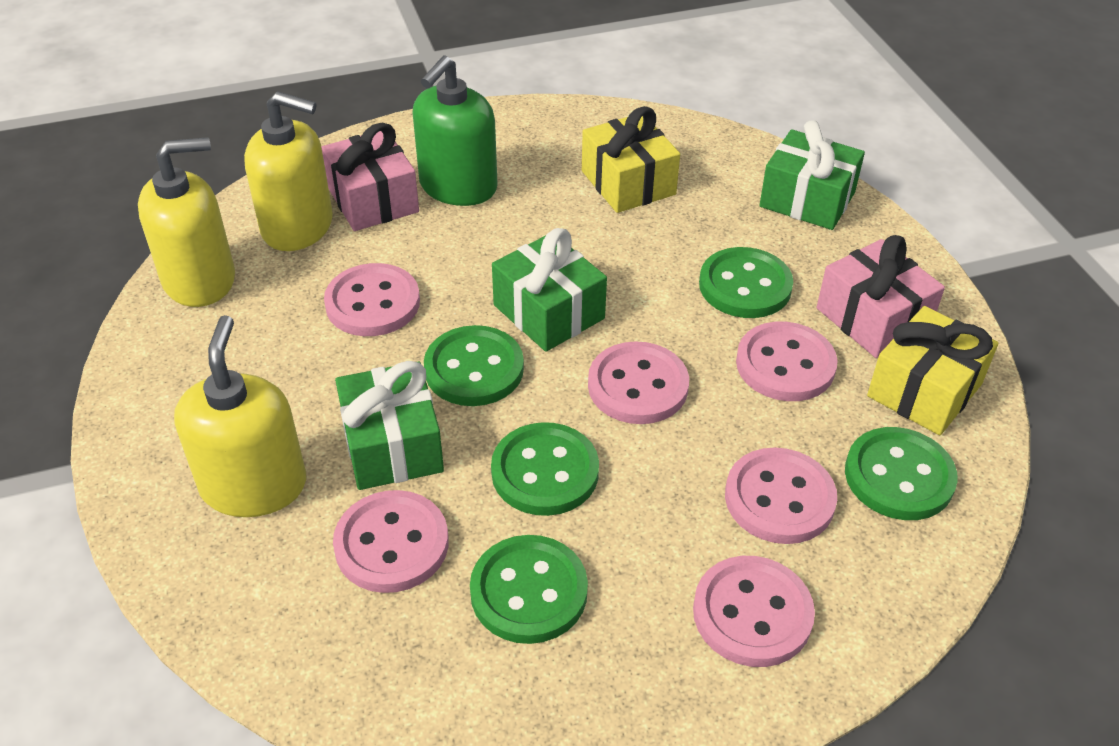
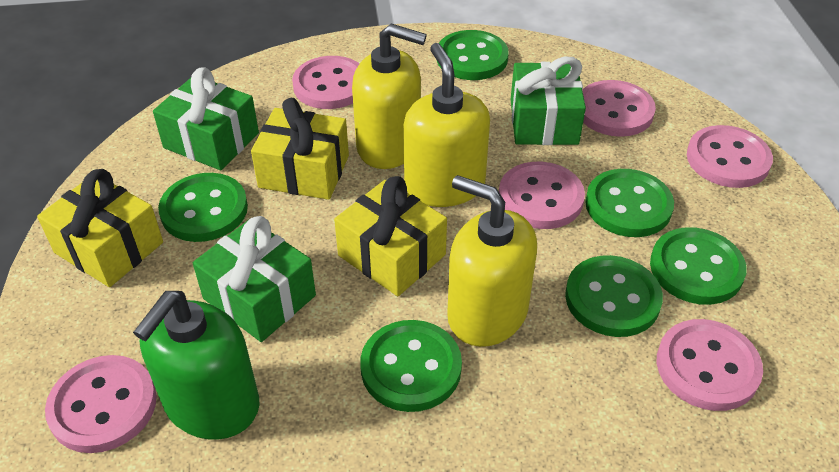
green button: [424,325,524,406] [470,535,588,644] [491,422,599,516] [699,247,793,318] [845,427,958,520] = 5 -> [158,173,248,242] [360,320,462,412] [437,30,509,80] [565,255,663,337] [585,169,674,237] [650,227,747,305] = 6
pink gift: [322,122,419,231] [817,235,945,358] = 2 -> none = 0
yellow gift: [582,106,680,213] [867,306,998,435] = 2 -> [37,169,163,287] [251,98,349,200] [334,176,447,296] = 3

